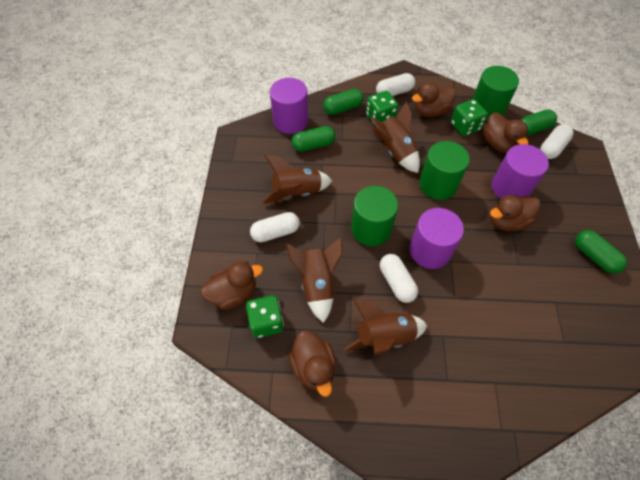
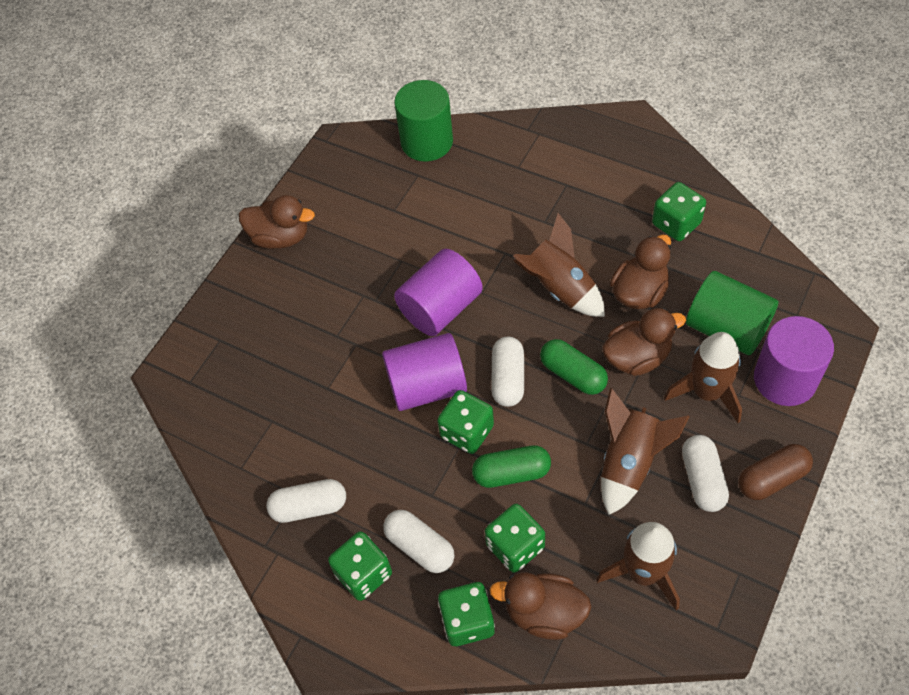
brown capsule: none = 0 -> [738,444,813,500] = 1
brown duck: [200,261,263,310] [289,330,336,397] [412,82,456,117] [484,112,529,153] [490,195,540,231] = 5 -> [239,195,315,249] [489,572,592,640] [602,308,686,376] [610,235,671,309] = 4
green capsule: [291,126,336,152] [323,89,364,115] [519,110,557,136] [575,230,627,274] = 4 -> [472,445,551,488] [540,339,608,395] = 2
green cylinder: [351,186,398,246] [419,141,470,200] [473,66,519,121] = 3 -> [394,80,453,162] [686,271,778,355] = 2
green dice: [246,295,284,338] [366,91,398,126] [451,99,488,136] = 3 -> [328,531,392,601] [437,390,494,454] [438,582,495,646] [485,504,545,573] [652,182,706,241] = 5

